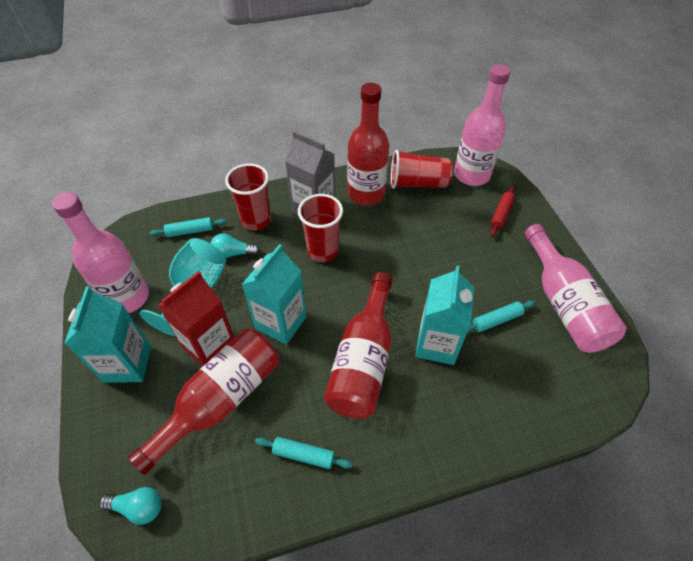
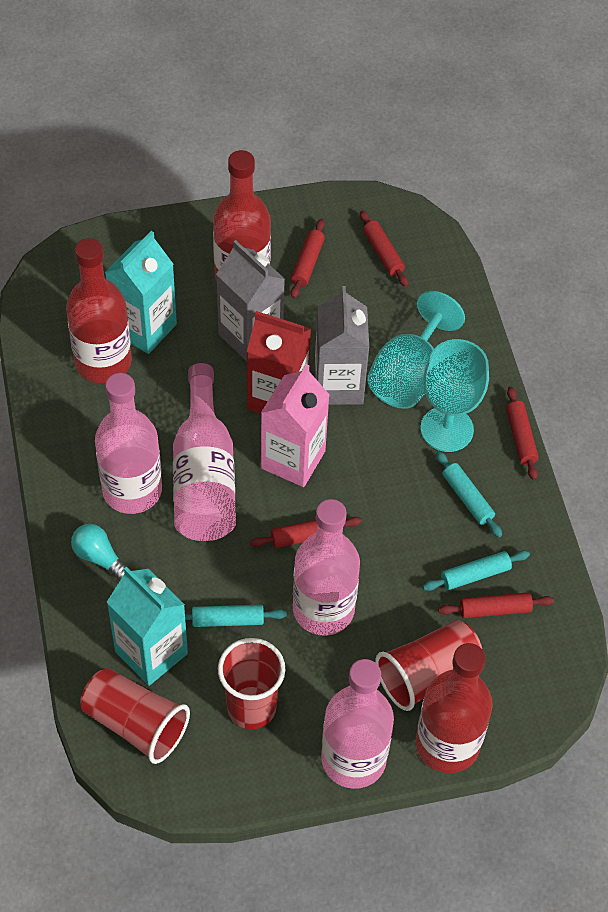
grey carton: [285,131,335,215] = 1 -> [216,240,285,362] [315,286,369,405] = 2
pink bottle: [52,192,149,313] [454,64,511,186] [525,224,627,353] = 3 -> [95,373,162,514] [173,363,236,541] [293,499,360,636] [321,659,394,789] = 4
pink carton: none = 0 -> [261,364,330,487] = 1
red rolling pin: [490,186,515,237] = 1 -> [250,517,362,548] [291,219,325,298] [360,210,408,287] [438,593,554,618] [506,387,539,480] = 5
turquoise carton: [64,286,151,383] [242,244,307,345] [415,265,474,365] = 3 -> [105,231,177,354] [107,566,188,686] = 2
turquoise goblet: [140,238,226,336] = 1 -> [367,291,465,409] [420,339,489,452] = 2
turquoise light bulb: [99,487,162,525] [210,233,260,258] = 2 -> [71,524,126,581] = 1

